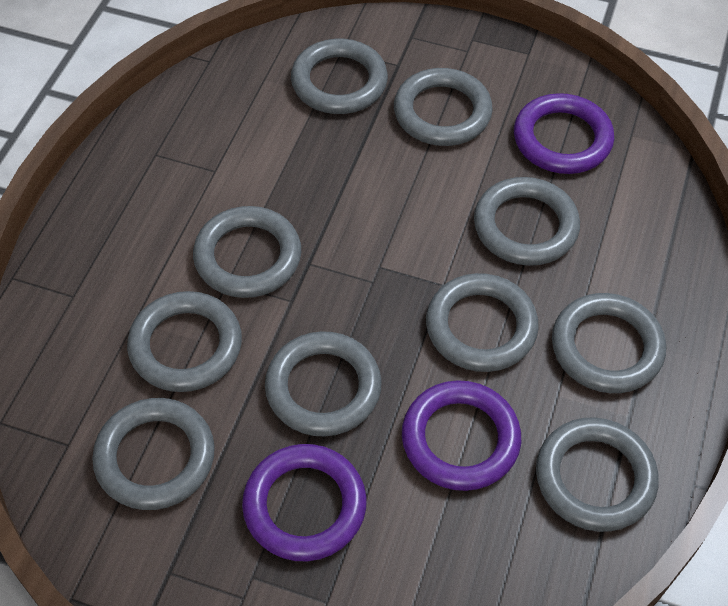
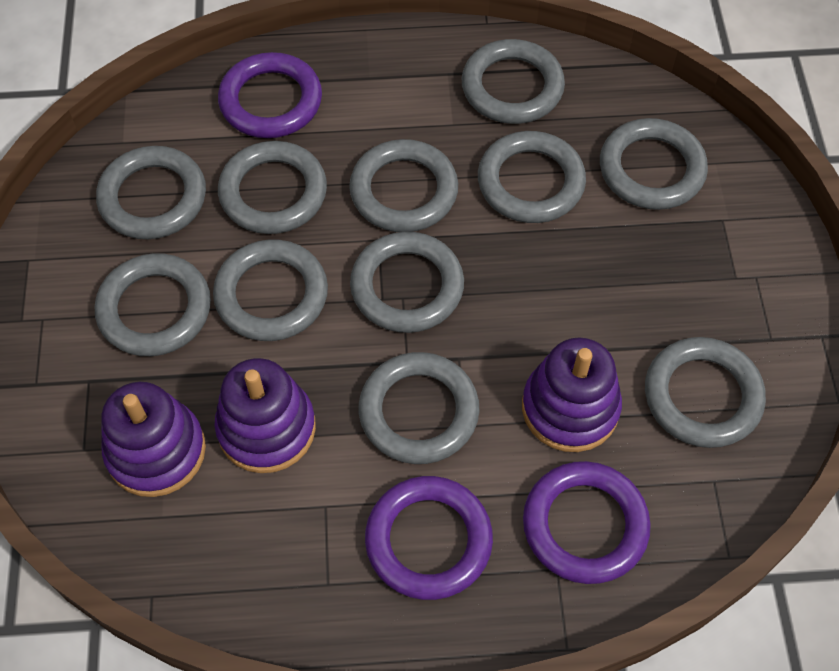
grey ring: [92,398,215,510] [127,291,242,392] [193,206,301,298] [265,331,382,436] [291,39,388,114] [394,68,493,146] [426,273,539,372] [474,177,580,266] [536,417,659,532] [552,293,666,393] = 10 -> [95,253,211,356] [96,146,206,239] [213,239,328,341] [218,141,327,234] [349,139,458,232] [350,232,464,333] [359,352,479,464] [461,39,565,124] [478,131,586,223] [600,118,708,210] [645,337,766,448] = 11
purple stacking toy: none = 0 -> [101,382,206,497] [214,358,316,473] [522,337,622,452] = 3

